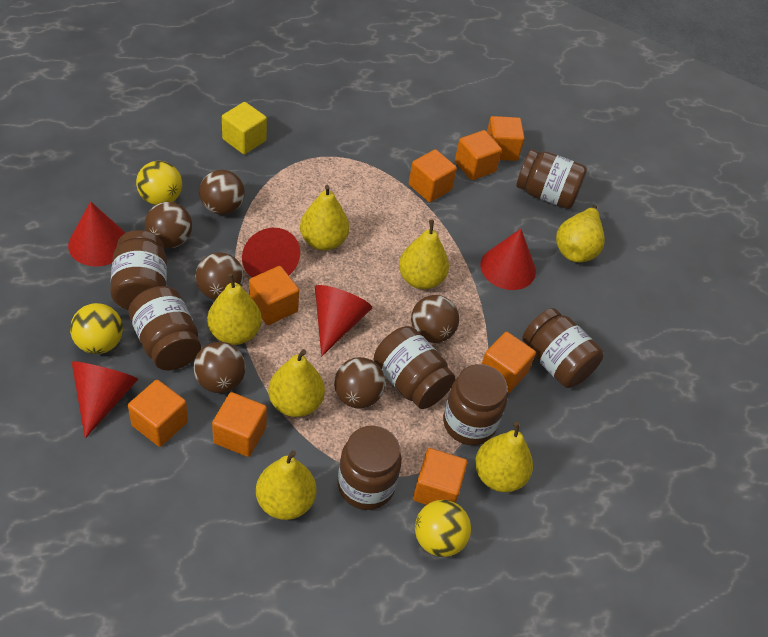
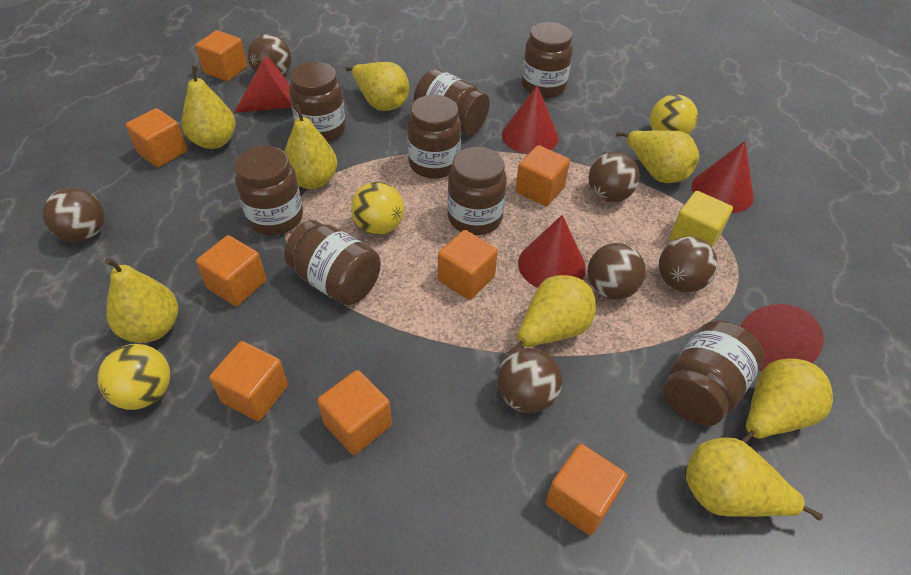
brown jar: [110,230,167,310] [128,286,201,370] [338,425,402,510] [374,326,455,409] [443,364,508,445] [516,149,587,209] [522,308,604,388] = 7 -> [235,146,303,235] [284,220,381,305] [289,62,346,142] [407,95,461,179] [413,69,490,135] [447,147,507,235] [522,22,573,98] [664,320,764,426] = 8
yellow pear: [207,273,262,345] [256,450,316,520] [268,349,325,417] [300,185,349,251] [399,220,449,289] [475,422,533,492] [556,205,605,262] = 7 -> [105,258,178,343] [182,65,236,149] [284,104,337,189] [346,62,409,111] [507,275,596,355] [616,130,699,183] [686,437,823,521] [741,359,833,443] = 8

